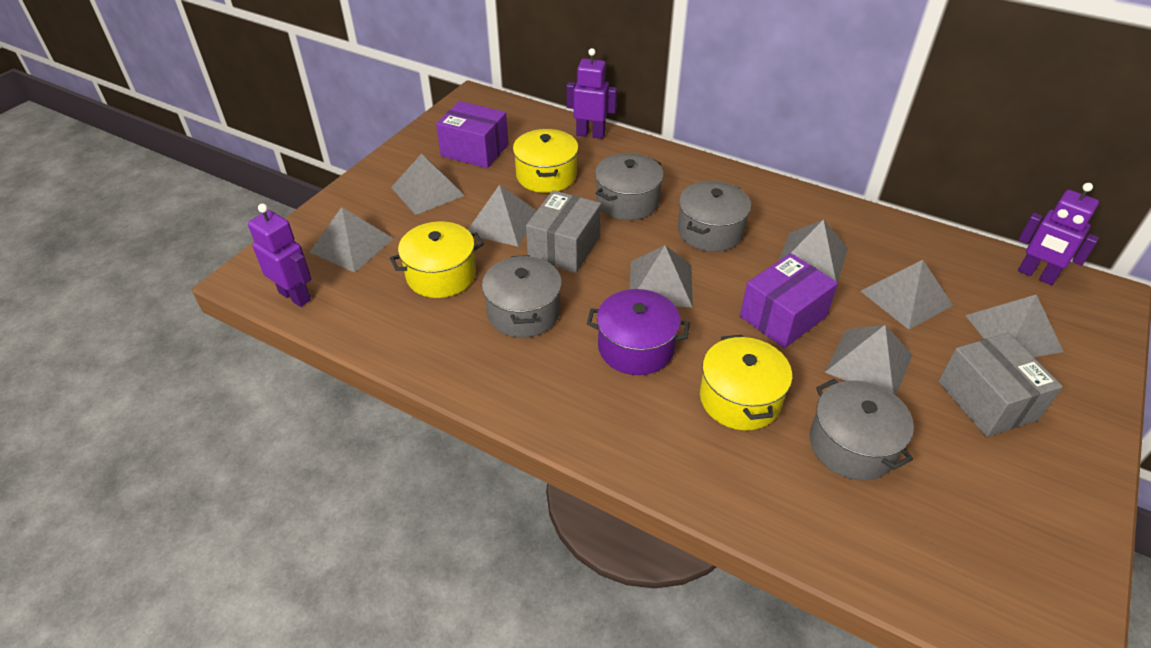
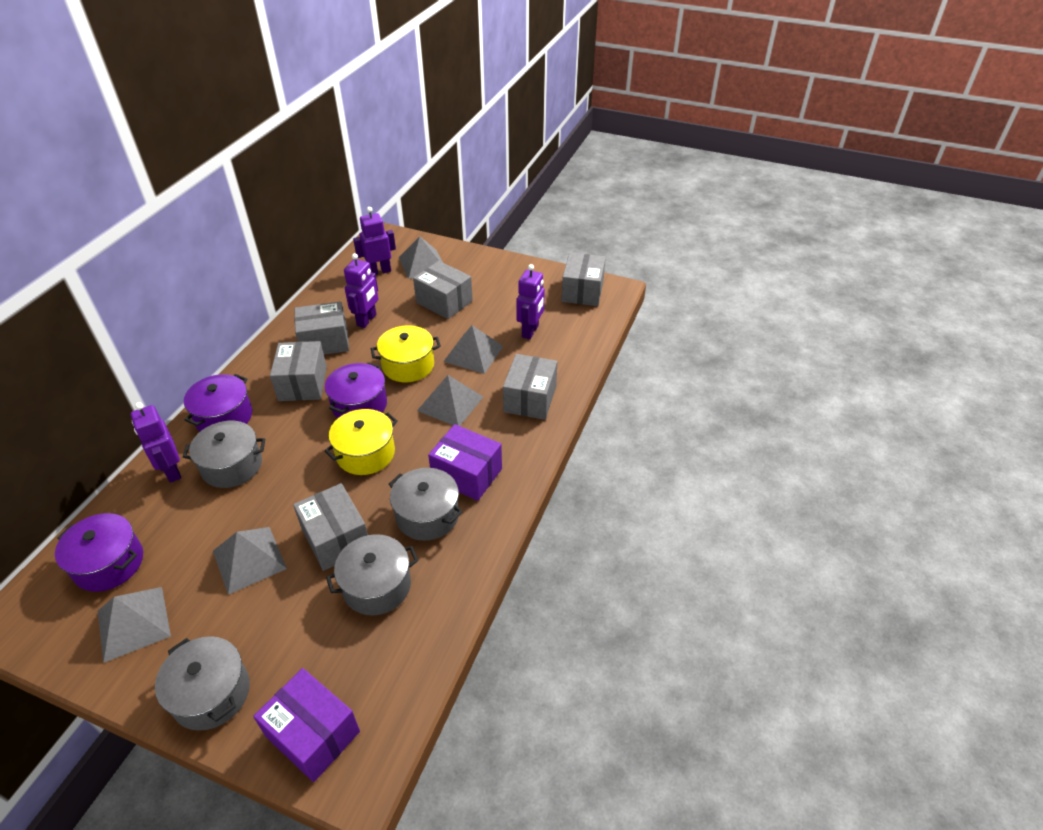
grey box: [526,190,601,273] [938,333,1063,437] = 2 -> [270,341,327,401] [293,483,368,571] [294,301,349,355] [413,261,473,319] [503,354,557,420] [561,253,606,306] = 6
grey pyramid: [309,207,394,273] [391,154,465,215] [468,185,537,247] [629,245,693,307] [779,220,848,282] [825,325,913,395] [861,260,953,330] [965,294,1064,357] = 8 -> [98,587,171,663] [213,527,287,595] [399,236,443,279] [417,375,483,426] [443,325,503,374] = 5
purple pot: [587,289,690,375] = 1 -> [55,513,143,592] [184,374,252,431] [325,363,387,418] = 3
purple robot: [248,204,311,307] [567,48,617,139] [1018,183,1099,285] = 3 -> [131,403,181,483] [344,253,378,328] [353,207,396,275] [516,264,545,339] = 4
yellow pot: [390,221,484,298] [513,129,579,193] [700,335,792,430] = 3 -> [324,409,398,475] [371,325,441,382] = 2

